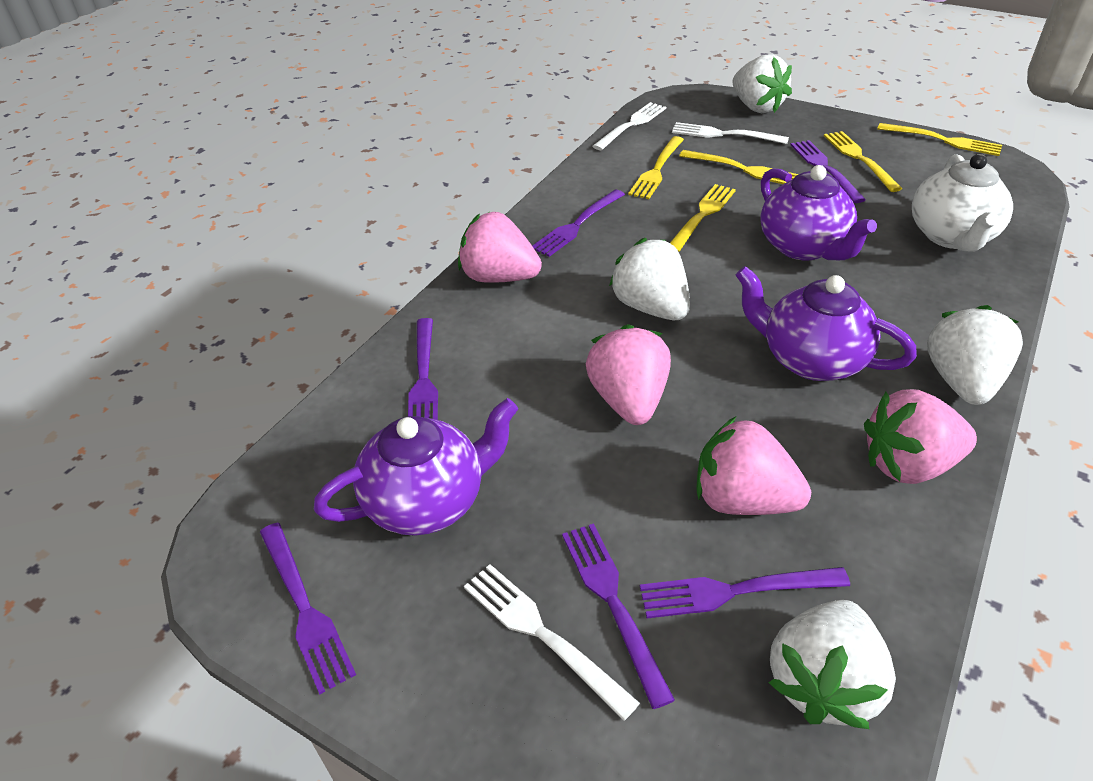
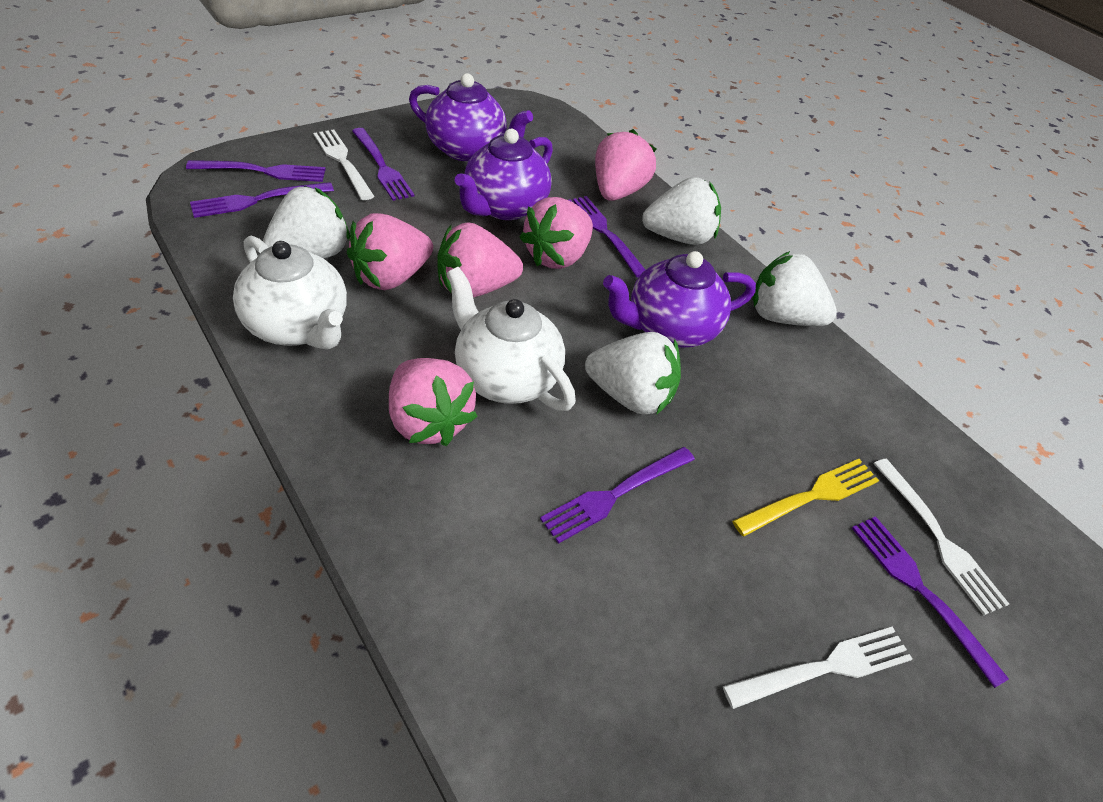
pink strawberry: [458,212,542,283] [586,324,671,425] [696,417,811,515] [864,389,977,484] = 4 -> [347,213,433,290] [389,358,478,446] [437,222,523,297] [519,197,593,269] [595,129,657,201] = 5
white teapot: [912,154,1013,252] = 1 -> [233,236,347,350] [447,267,576,411] = 2
yellow fork: [628,136,684,199] [670,184,736,252] [679,150,799,184] [824,131,902,192] [877,123,1002,156] = 5 -> [732,459,879,536] = 1

